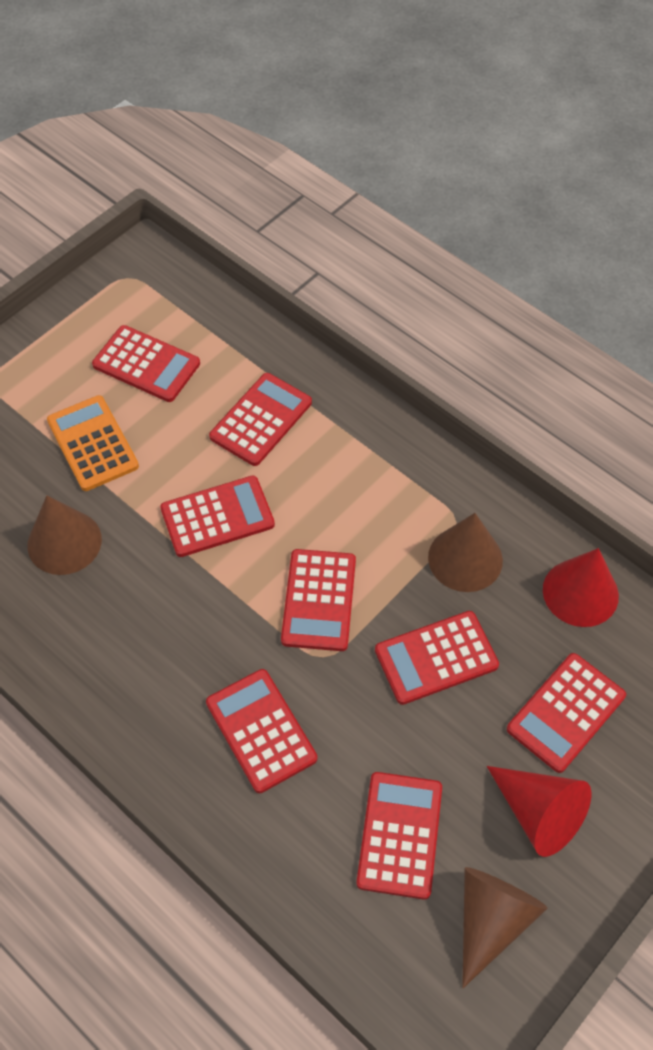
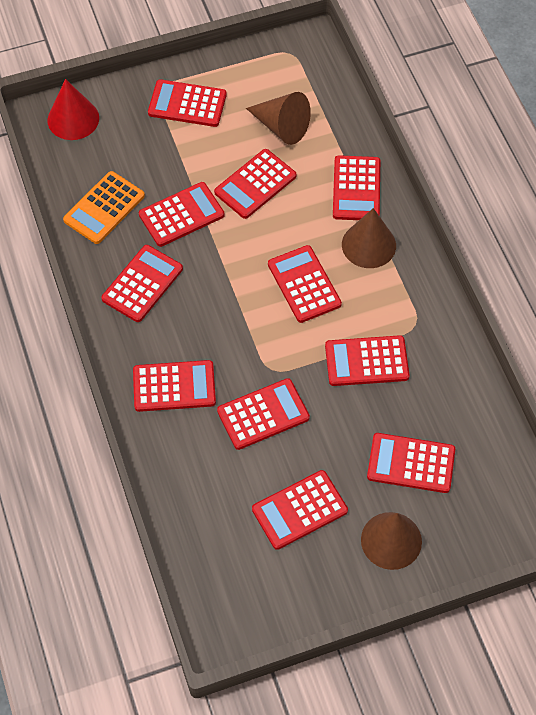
red calculator: [92,325,200,402] [160,476,275,557] [206,669,317,793] [209,373,312,466] [281,549,356,651] [357,772,442,900] [375,611,499,705] [507,653,626,773] = 8 -> [101,245,183,322] [133,360,216,412] [139,182,225,247] [148,79,227,127] [214,149,296,219] [217,378,310,450] [252,470,348,550] [268,245,342,323] [325,335,409,386] [333,155,380,220] [367,433,455,493] = 11
red cone: [487,766,592,857] [543,548,619,627] = 2 -> [47,79,99,140] = 1

